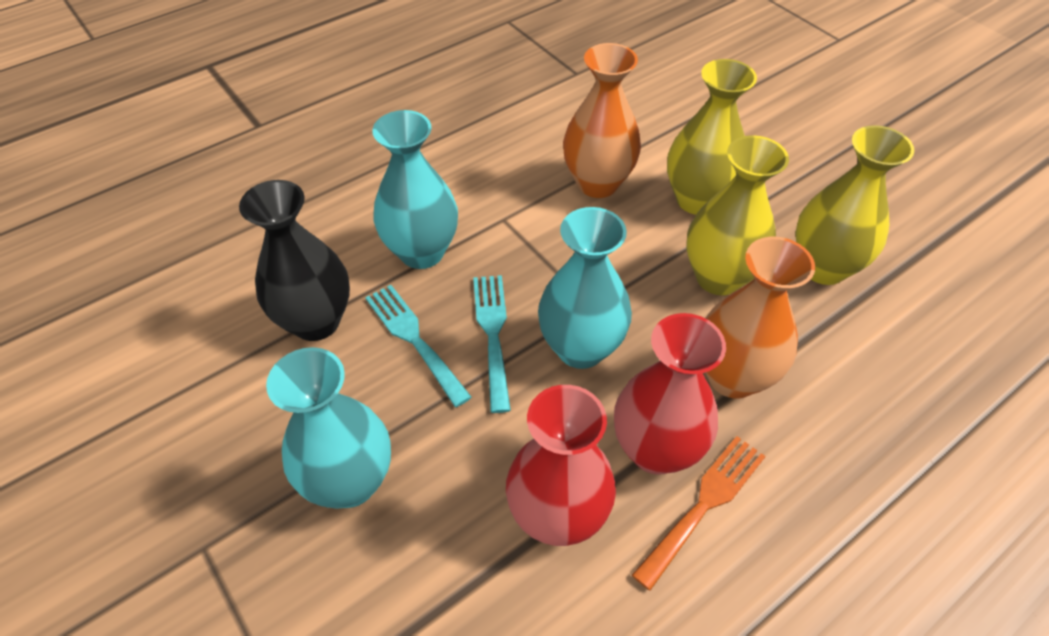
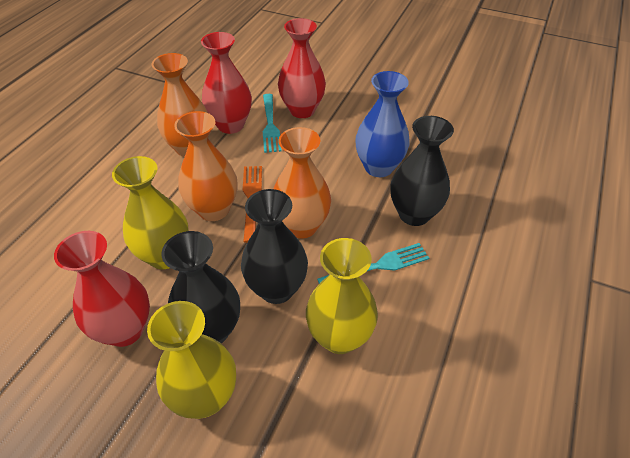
black vase: [239,180,350,341] = 1 -> [161,231,240,343] [241,189,308,304] [390,116,454,226] = 3
blue vase: none = 0 -> [355,71,410,177] = 1
orange vase: [563,43,641,198] [705,237,815,399] = 2 -> [152,53,208,157] [174,111,237,221] [273,127,331,239] = 3
red vase: [506,385,616,546] [614,313,726,475] = 2 -> [54,231,150,347] [201,32,252,134] [278,18,326,118] = 3
turquoise vase: [266,347,391,509] [372,110,458,269] [538,207,632,369] = 3 -> none = 0

